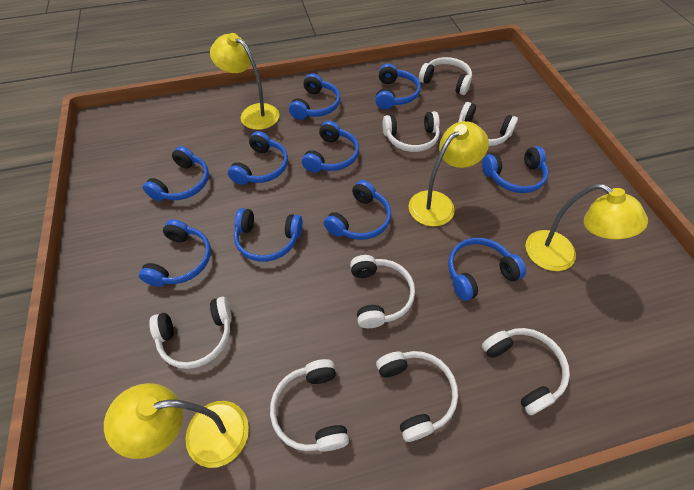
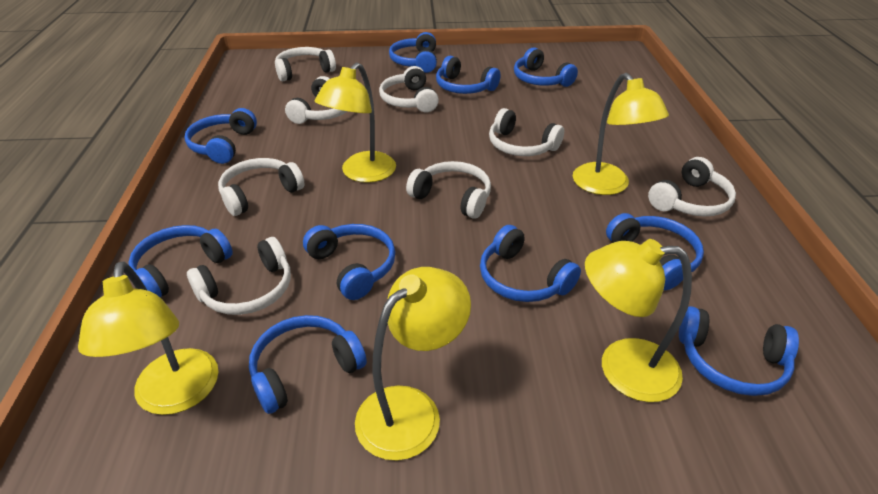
yellow lamp: [104,383,249,468] [210,33,279,130] [409,121,489,226] [525,184,648,271] = 4 -> [78,261,218,415] [314,62,396,183] [355,267,471,461] [573,73,669,195] [585,239,692,402] = 5

